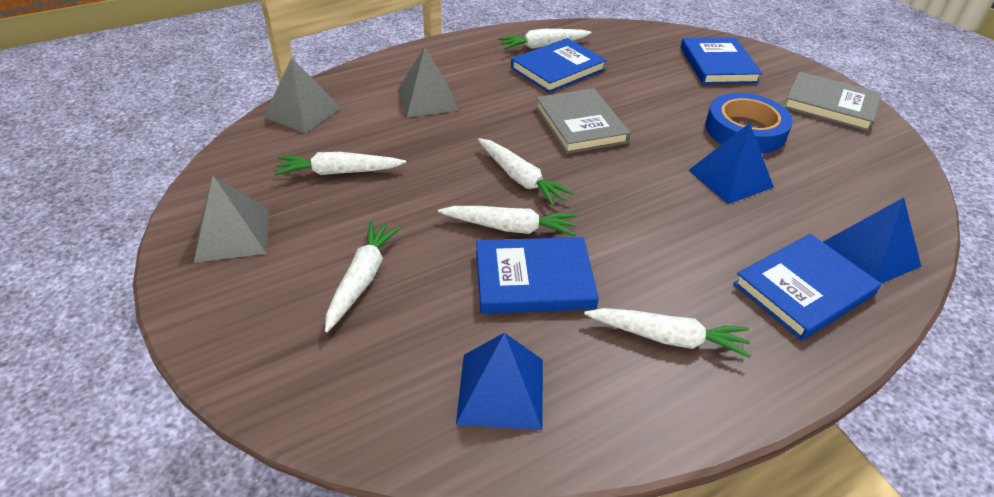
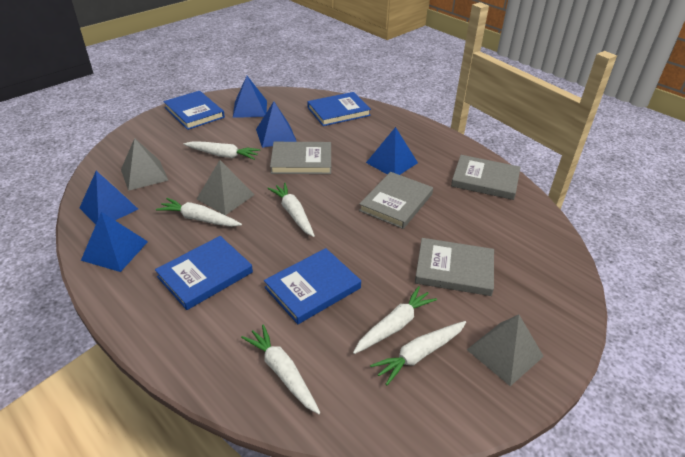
blue pyramid: [456,333,543,430] [688,123,774,204] [823,198,921,283] = 3 -> [80,171,138,225] [81,212,148,272] [233,76,267,118] [256,101,297,148] [366,127,418,175] = 5
blue tape: [705,93,793,154] = 1 -> none = 0
grey book: [535,88,631,154] [783,71,881,132] = 2 -> [270,142,331,174] [359,172,433,229] [415,238,494,296] [451,155,521,200] = 4

